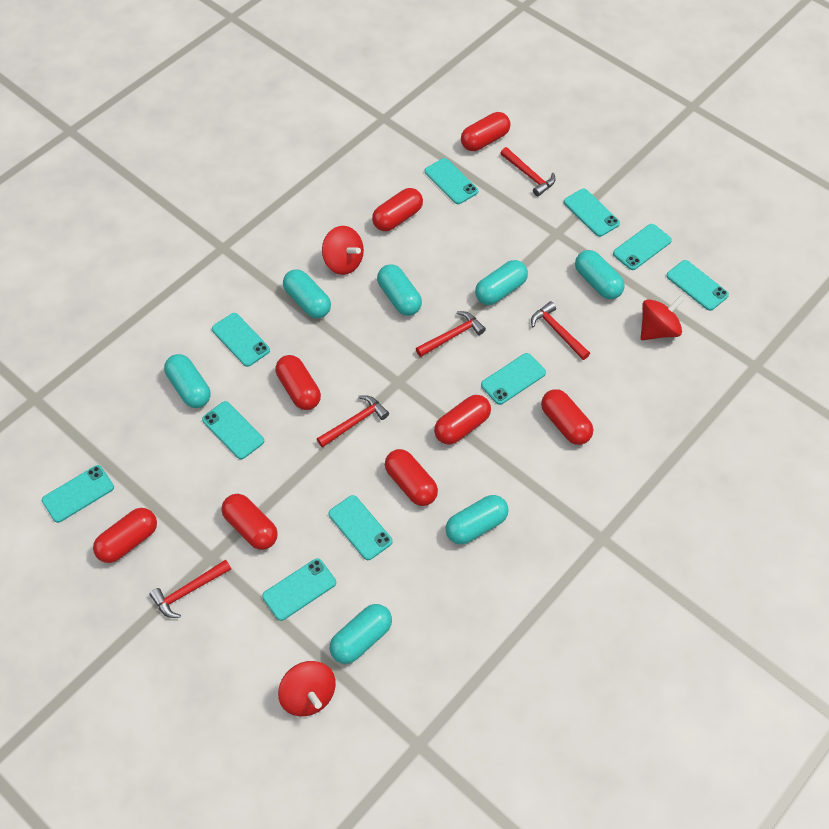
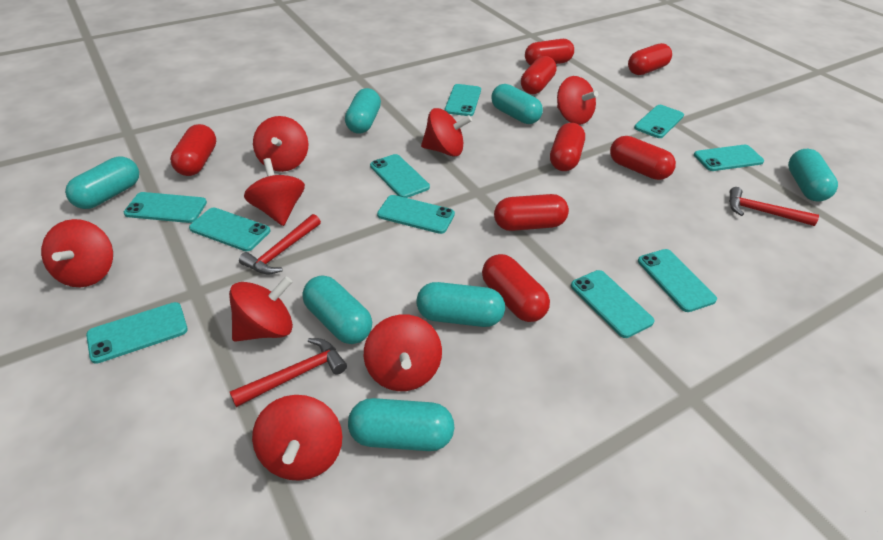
red hammer: [150,560,231,618] [317,395,389,448] [416,311,486,357] [500,147,556,196] [531,301,590,360] = 5 -> [230,338,347,407] [239,214,321,275] [729,187,819,226] = 3
red spinning top: [278,661,336,716] [322,226,364,275] [641,295,685,340] = 3 -> [41,219,113,287] [229,276,293,342] [244,158,305,226] [252,395,342,481] [253,116,308,172] [364,314,442,391] [421,108,472,157] [557,76,598,125] = 8

